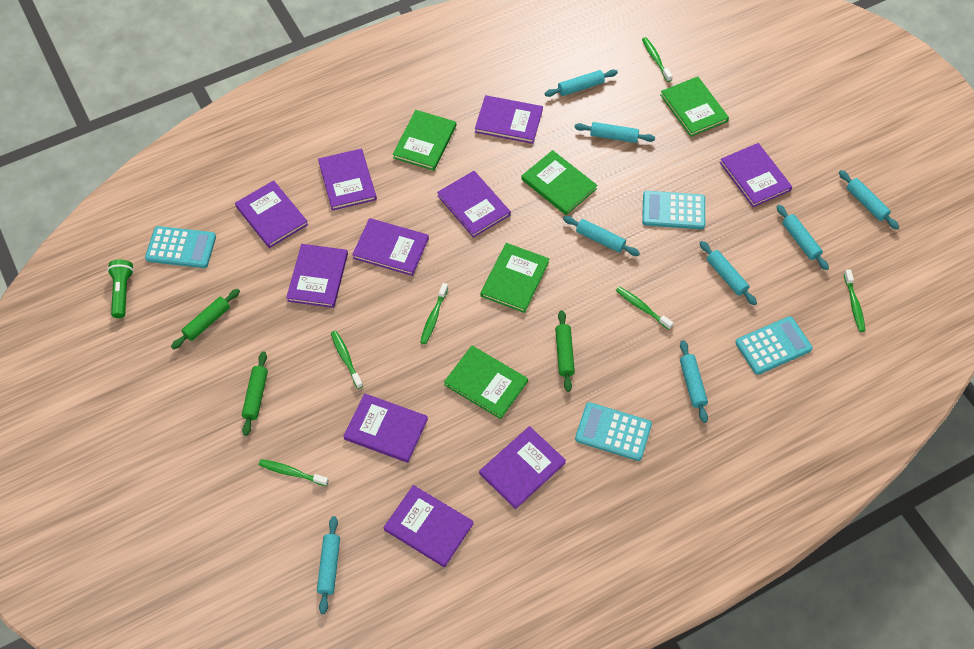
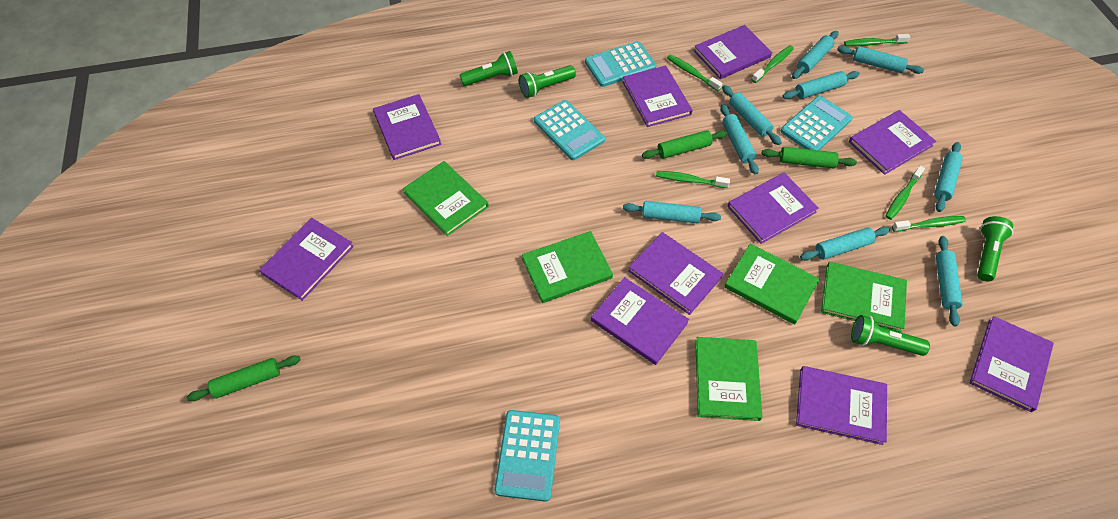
green flashlight: [107,260,134,318] = 1 -> [460,51,518,86] [519,65,576,98] [851,315,930,356] [977,216,1013,281] = 4
turquoise rolling pin: [317,516,340,614] [545,69,618,97] [563,216,640,256] [575,122,655,143] [680,340,708,423] [700,241,757,305] [777,205,829,270] [839,170,899,230] = 8 -> [623,201,721,224] [720,104,759,175] [722,85,782,145] [783,71,860,99] [792,31,839,79] [800,227,890,261] [837,46,924,74] [934,142,963,212] [936,236,963,326] = 9

